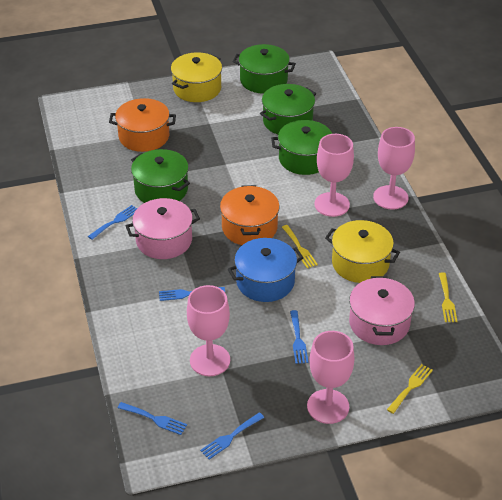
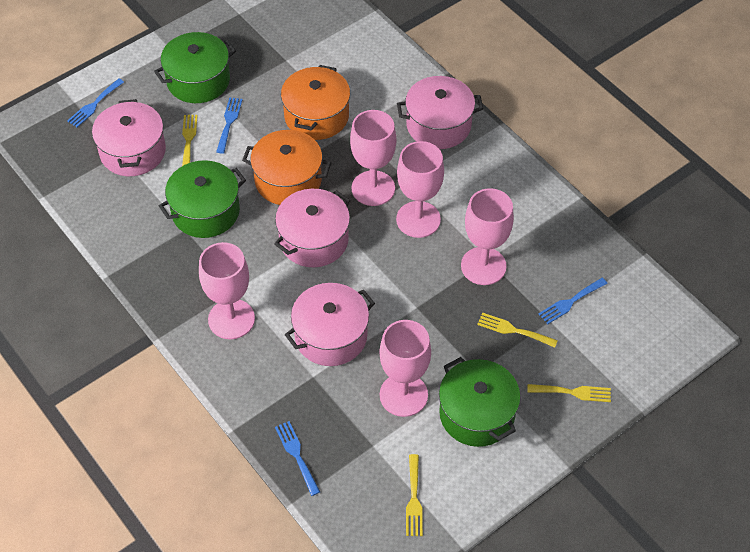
blue fork: [88,205,137,240] [118,402,187,435] [159,287,225,301] [200,412,264,459] [290,310,309,364] = 5 -> [67,79,124,127] [216,97,243,154] [275,421,320,496] [539,278,608,324] = 4
blue pot: [228,238,303,302] = 1 -> none = 0
green pot: [131,149,190,203] [232,44,296,94] [260,84,316,134] [271,120,332,175] = 4 -> [154,32,236,103] [159,160,246,238] [439,357,521,447] = 3
pink goblet: [187,285,230,376] [307,331,354,424] [314,134,354,217] [373,127,415,210] = 4 -> [199,242,255,339] [350,110,396,206] [379,320,431,417] [396,141,444,238] [461,188,514,285] = 5
pink pot: [125,198,200,259] [349,276,415,345] = 2 -> [92,99,166,176] [274,189,351,267] [285,283,375,366] [397,76,483,149] = 4
yellow fork: [282,225,318,268] [387,364,433,414] [439,272,458,322] = 3 -> [182,115,198,166] [406,454,423,536] [477,312,558,348] [527,384,611,402] = 4
yellow pot: [171,52,222,102] [325,220,400,283] = 2 -> none = 0

